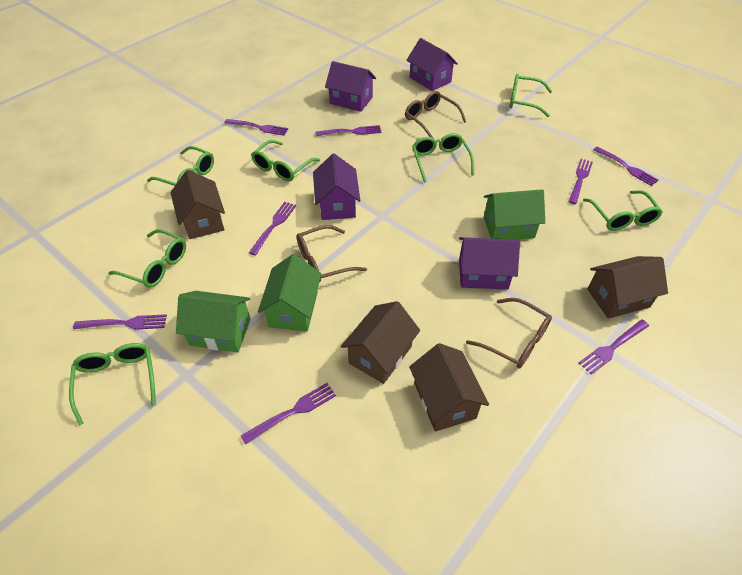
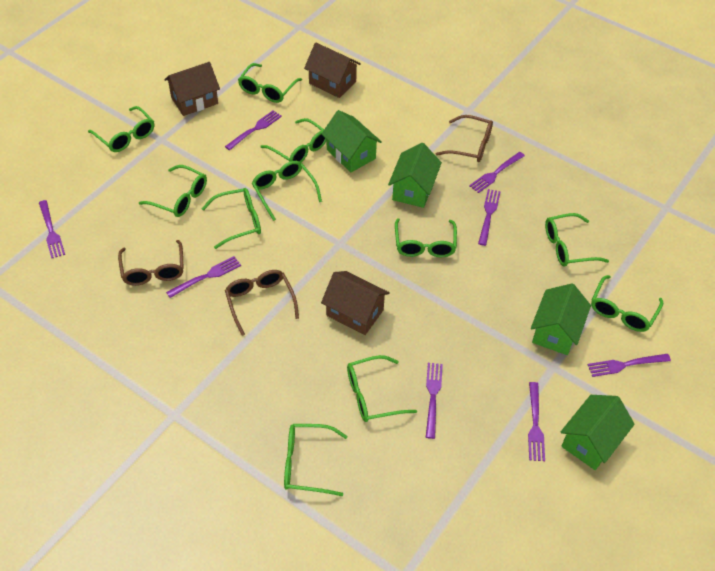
brown house: [171,170,225,239] [341,301,420,384] [409,343,489,432] [587,256,668,319] = 4 -> [164,62,220,116] [304,43,361,98] [321,271,390,335] = 3
green glasses: [69,343,156,425] [108,229,186,288] [147,146,214,186] [251,140,320,181] [412,133,474,183] [510,74,552,117] [583,190,663,231] = 7 -> [88,106,154,152] [139,165,207,217] [202,188,261,249] [238,63,302,103] [252,161,322,221] [260,118,327,162] [284,424,347,496] [347,355,417,422] [395,218,457,257] [545,213,609,267] [591,275,663,332] = 11
green house: [176,291,250,352] [258,254,321,332] [484,189,545,240] = 3 -> [322,110,382,172] [388,143,442,208] [531,283,591,355] [561,395,635,470] = 4
purple house: [313,154,360,220] [325,61,376,112] [407,38,458,91] [459,237,520,290] = 4 -> none = 0

